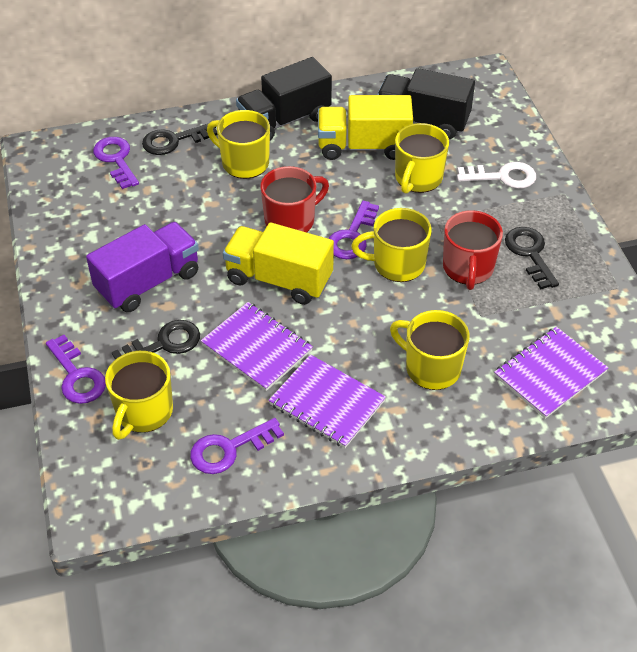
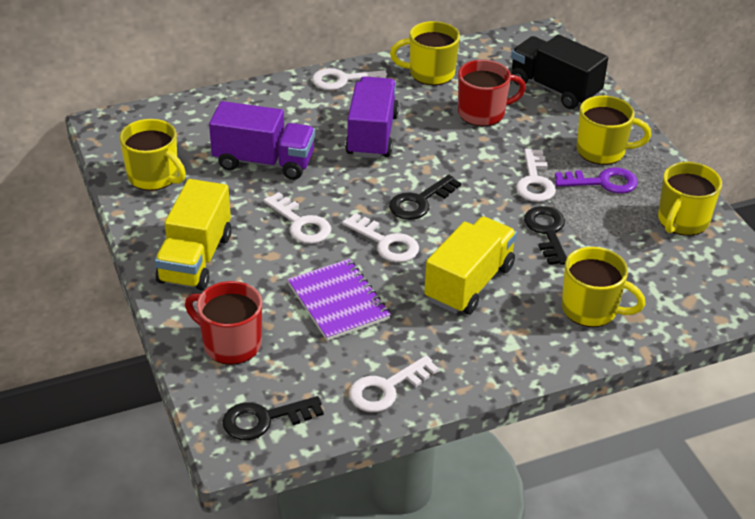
black truck: [236,57,332,140] [377,68,475,139] = 2 -> [511,35,608,109] = 1
purple key: [46,335,106,404] [93,137,139,189] [190,418,284,474] [329,200,379,259] = 4 -> [555,167,638,194] = 1
purple notebook: [201,302,313,391] [269,354,386,448] [494,327,608,419] = 3 -> [287,259,391,341] = 1
purple truck: [86,222,199,312] = 1 -> [209,101,315,180] [345,76,399,159] = 2
white key: [457,162,536,189] = 1 -> [263,192,331,244] [312,68,387,90] [342,213,419,263] [349,355,439,412] [516,149,556,202] = 5

